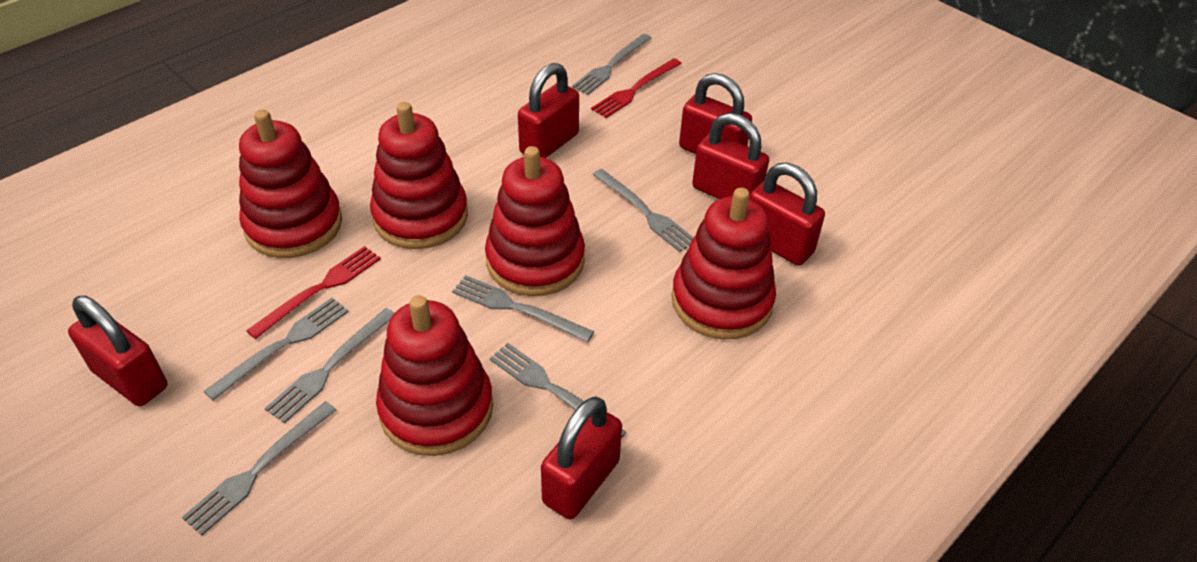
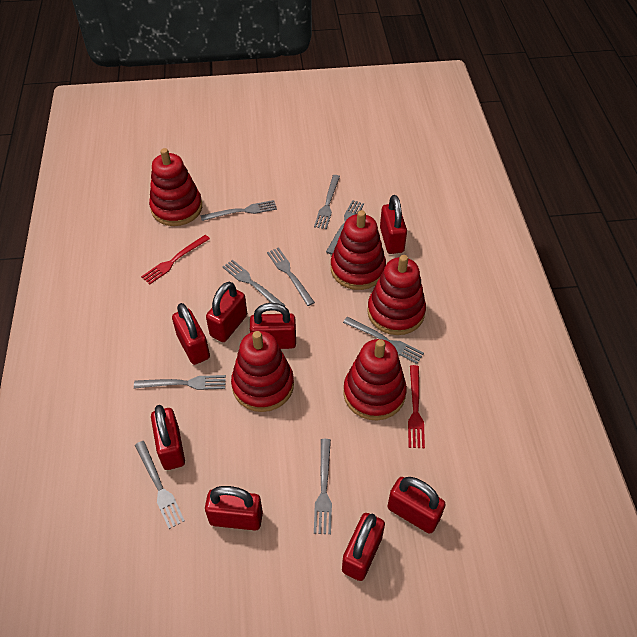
grey fork: [182,401,336,536] [203,298,349,401] [264,308,394,424] [452,275,594,342] [489,343,626,438] [572,34,652,95] [592,169,694,252] = 7 -> [134,375,226,390] [135,441,185,529] [200,200,277,221] [222,259,286,306] [267,247,315,306] [314,175,340,229] [314,439,332,534] [326,200,364,255] [343,317,424,364] = 9
red padlock: [68,296,167,406] [518,63,579,158] [541,396,622,519] [679,73,752,154] [692,113,769,199] [749,163,825,265] = 6 -> [151,405,185,470] [172,303,210,365] [205,486,263,530] [206,282,247,342] [250,303,296,349] [342,513,385,581] [380,195,407,254] [387,477,446,534] = 8

